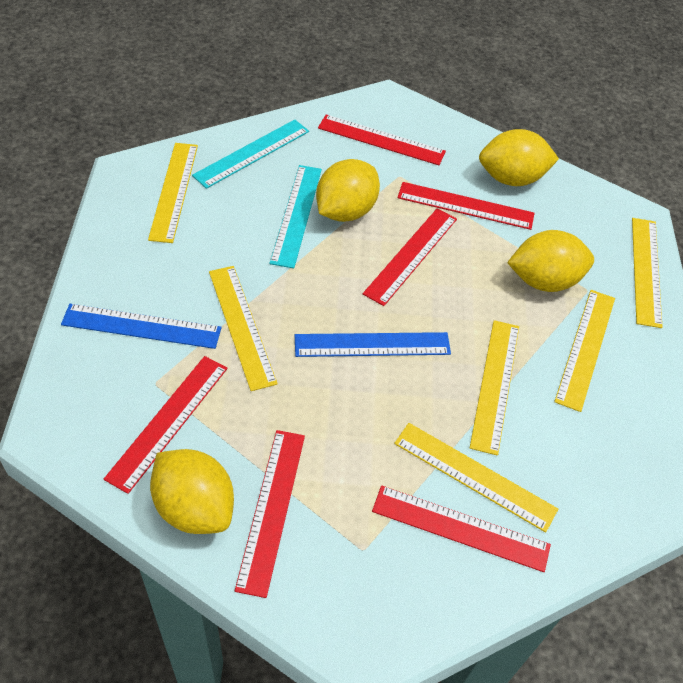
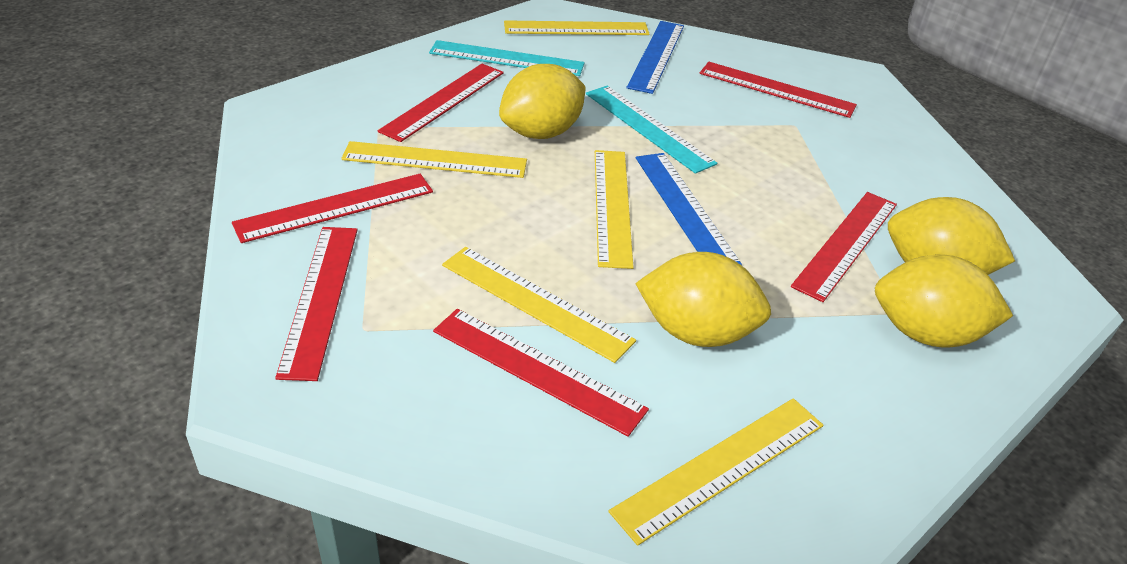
yellow ruler: [148,143,198,243] [209,266,278,391] [394,423,558,532] [470,320,519,456] [554,290,615,412] [632,218,663,328] = 6 -> [341,141,527,178] [442,247,636,363] [504,20,650,35] [595,150,633,269] [609,398,823,546] = 5

